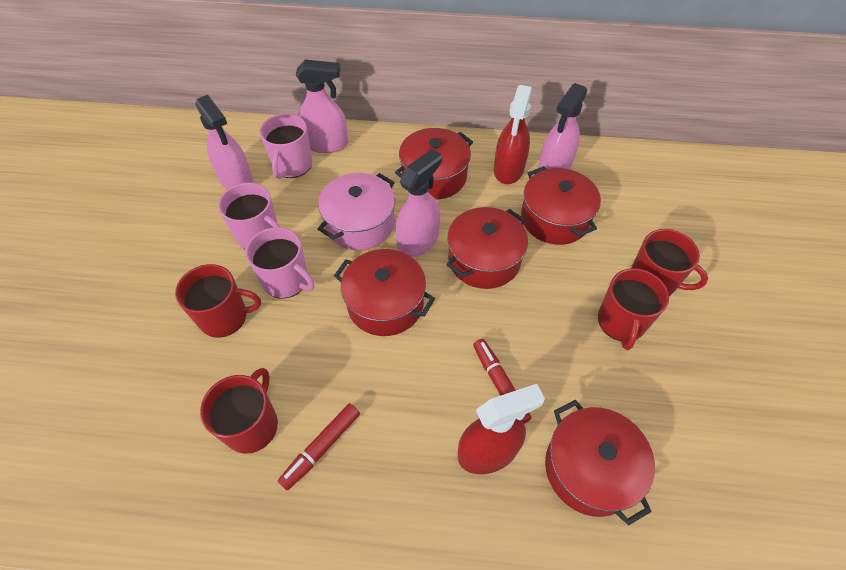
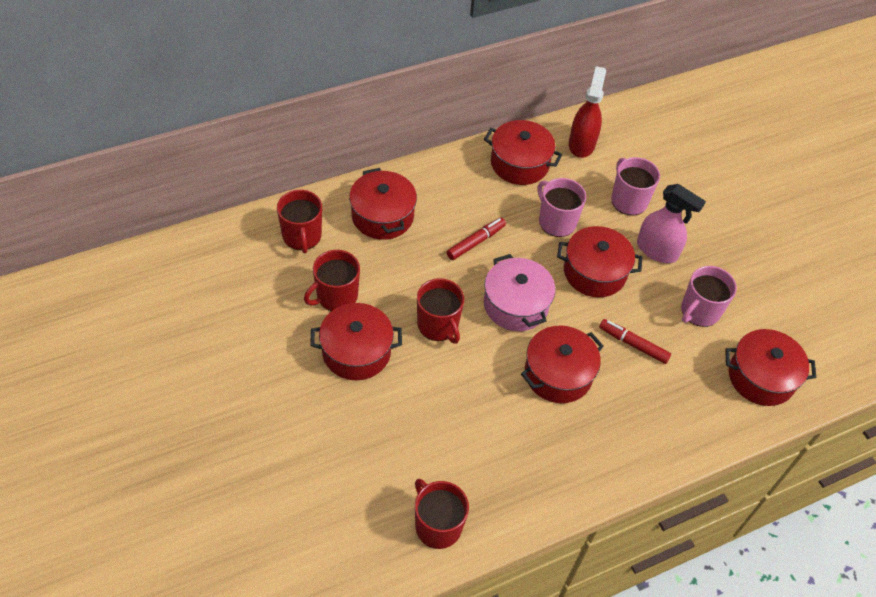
pink spray bottle: [195,94,253,190] [296,59,348,153] [395,149,442,258] [538,83,588,169] = 4 -> [637,184,706,263] = 1
red pot: [334,249,435,336] [395,128,473,200] [446,207,528,289] [521,166,601,245] [545,400,655,525] = 5 -> [310,303,402,380] [349,168,417,240] [484,120,563,185] [521,326,604,403] [557,226,642,297] [725,329,817,406] = 6
red spray bottle: [458,384,545,474] [494,85,532,184] = 2 -> [569,66,606,158] = 1

